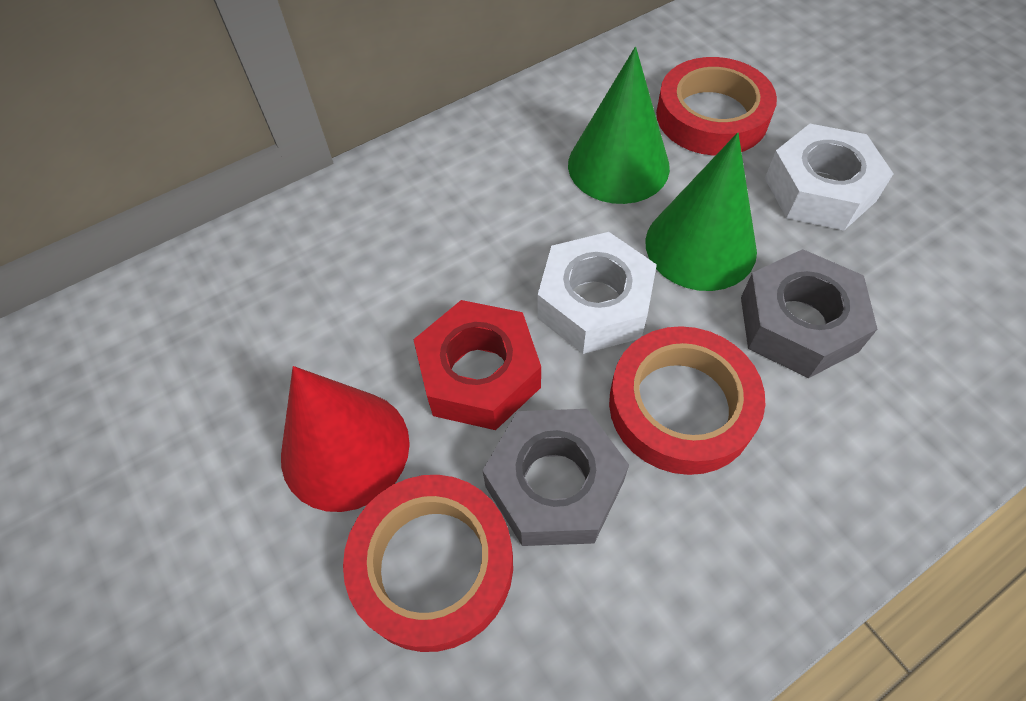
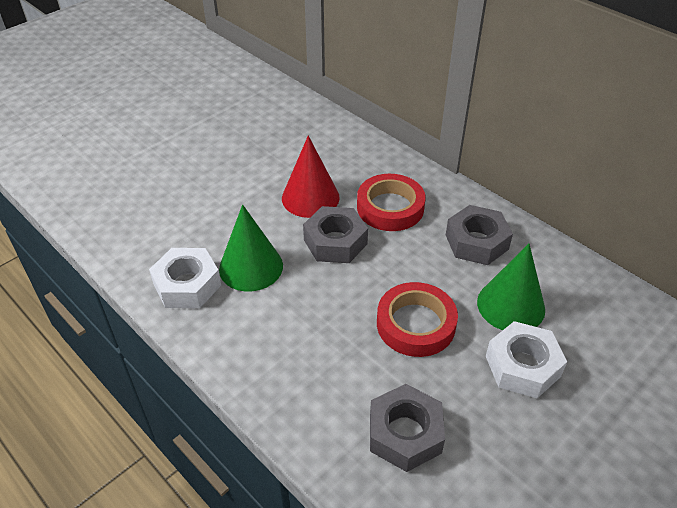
grey nut: [482,409,629,546] [741,249,877,378] = 2 -> [303,206,368,263] [370,384,445,472] [446,205,513,265] = 3
red nut: [413,300,541,430] = 1 -> none = 0
red tape: [343,475,513,652] [609,326,765,475] [656,57,777,156] = 3 -> [357,174,425,231] [377,282,458,357] = 2

